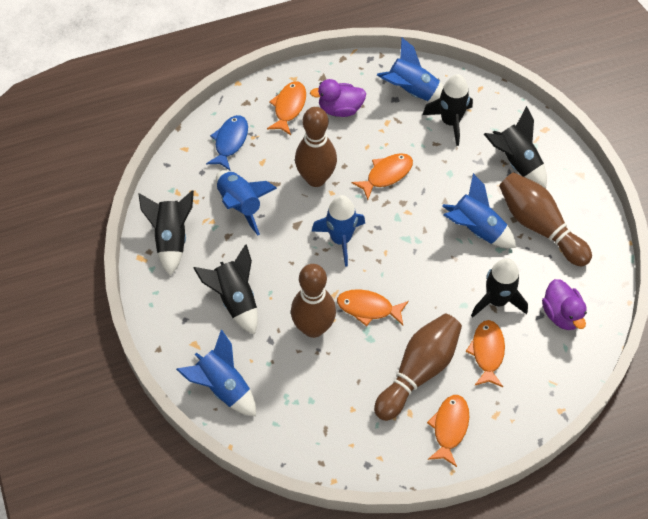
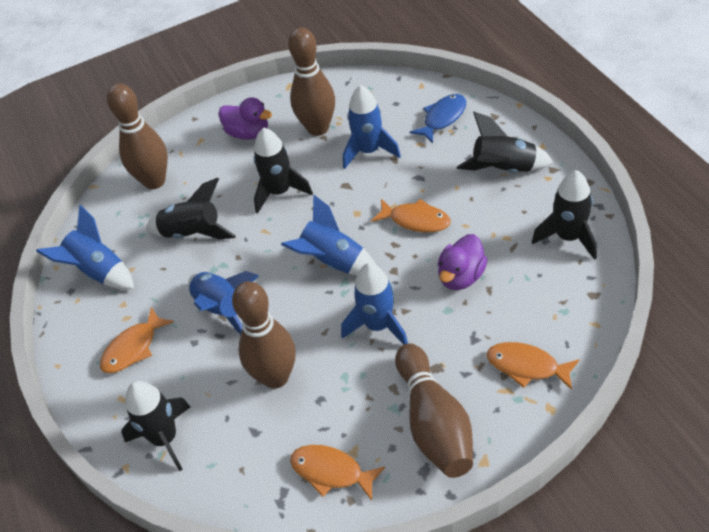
orange fish: [267,82,306,135] [337,289,409,326] [351,153,413,200] [427,395,469,467] [466,320,505,387] = 5 -> [100,307,174,373] [290,445,385,501] [371,199,451,232] [487,342,580,390] = 4

